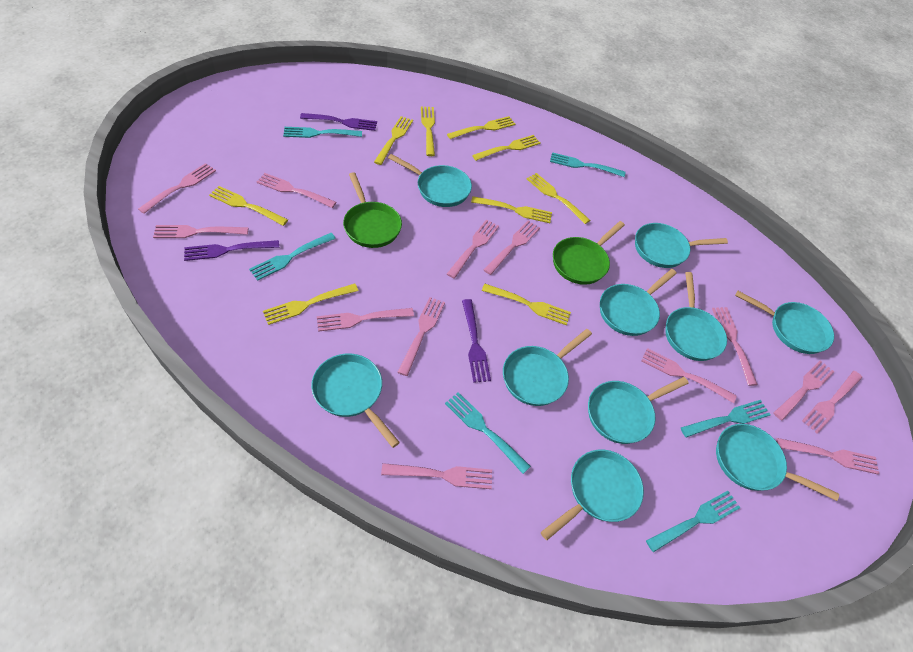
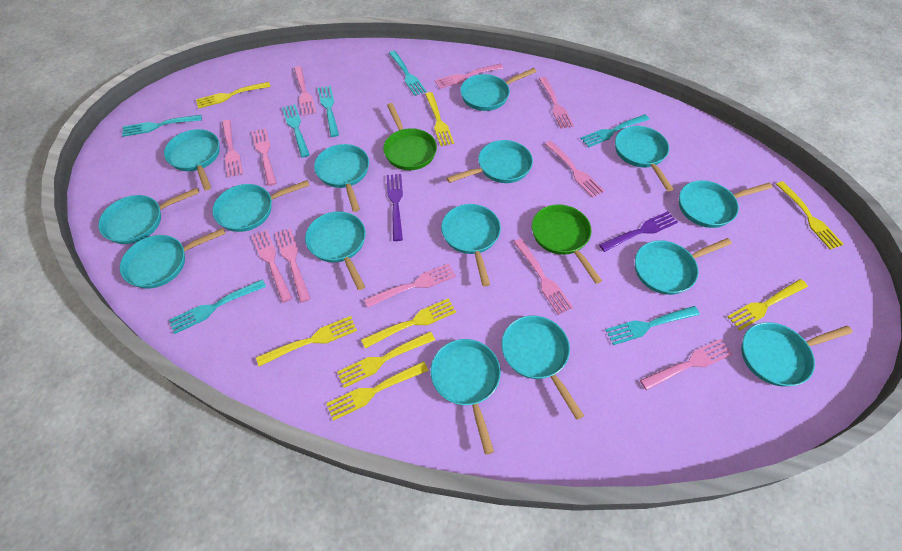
pink fork: [138,163,216,214] [153,225,248,238] [257,173,336,208] [317,308,414,332] [381,463,492,489] [397,297,445,376] [447,220,499,279] [483,221,540,275] [641,348,737,403] [712,307,758,386] [773,360,834,421] [776,438,879,474] [802,371,862,433] = 13 -> [222,120,243,178] [252,128,277,186] [252,230,292,303] [275,228,310,303] [294,66,316,116] [364,263,456,308] [435,64,503,89] [514,239,573,315] [539,77,574,129] [545,141,604,198] [640,339,732,390] = 11
purple fork: [184,240,279,261] [300,113,377,131] [462,299,491,383] = 3 -> [387,174,403,241] [599,211,678,252] = 2
turquoise fork: [249,233,336,281] [283,127,362,138] [445,392,531,474] [550,152,625,177] [646,491,740,552] [681,400,771,438] = 6 -> [122,115,202,137] [169,279,266,334] [282,104,310,158] [318,86,339,137] [389,51,427,96] [580,114,649,148] [605,306,700,345] = 7
turquoise pan: [311,354,400,448] [388,154,472,207] [503,329,592,406] [541,450,644,540] [588,377,689,444] [600,269,677,336] [635,223,728,268] [665,272,727,361] [716,424,839,501] [735,291,834,354] = 10 -> [98,188,199,244] [120,228,225,289] [164,129,220,191] [212,180,309,232] [305,211,366,290] [314,144,369,212] [431,339,501,454] [441,204,501,286] [447,140,533,183] [460,68,537,111] [501,316,584,420] [615,126,673,191] [635,238,732,295] [679,180,773,228] [741,322,853,386] = 15
yellow fork: [209,186,288,226] [263,283,359,325] [374,116,413,165] [421,107,435,156] [447,116,516,139] [471,196,552,223] [472,135,541,161] [482,284,571,325] [527,173,590,224] = 9 -> [196,82,271,109] [256,316,357,366] [326,361,429,421] [337,331,435,388] [361,298,456,349] [425,92,454,146] [727,279,808,330] [776,181,844,250] = 8

